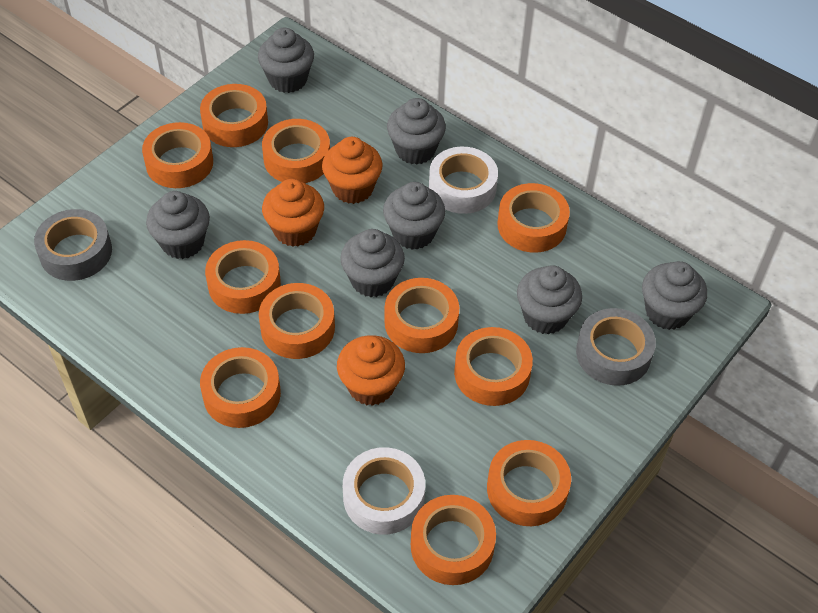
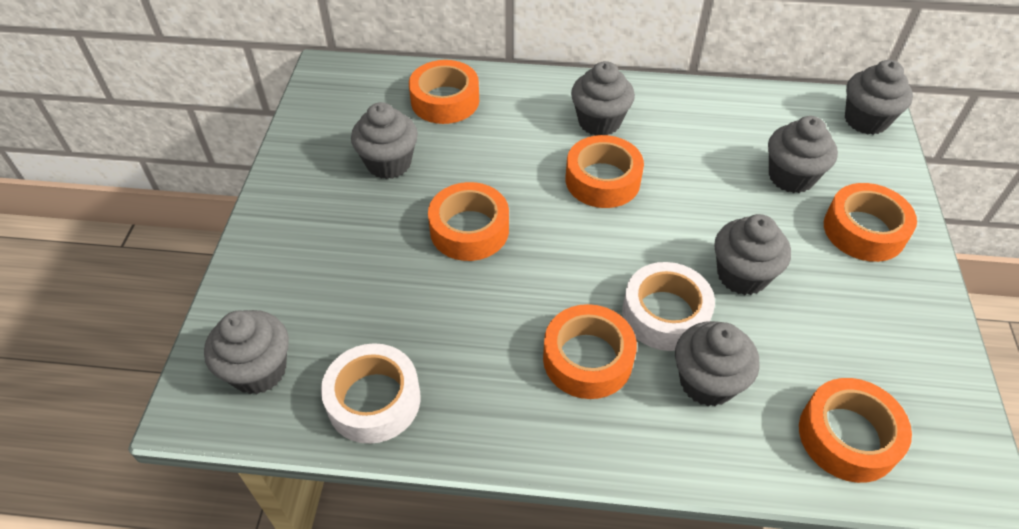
grey tape: [34,209,112,281] [576,308,656,386] = 2 -> none = 0
orange cupcake: [262,179,324,247] [322,137,382,204] [337,335,405,406] = 3 -> none = 0
orange tape: [142,122,213,188] [200,84,268,147] [200,347,281,428] [205,240,281,314] [259,283,335,359] [262,119,330,183] [384,278,459,353] [411,495,496,585] [454,327,533,406] [487,440,571,526] [497,183,570,253] = 11 -> [409,60,479,124] [428,182,509,261] [543,304,637,399] [566,135,644,208] [799,378,912,483] [824,183,917,262] = 6

